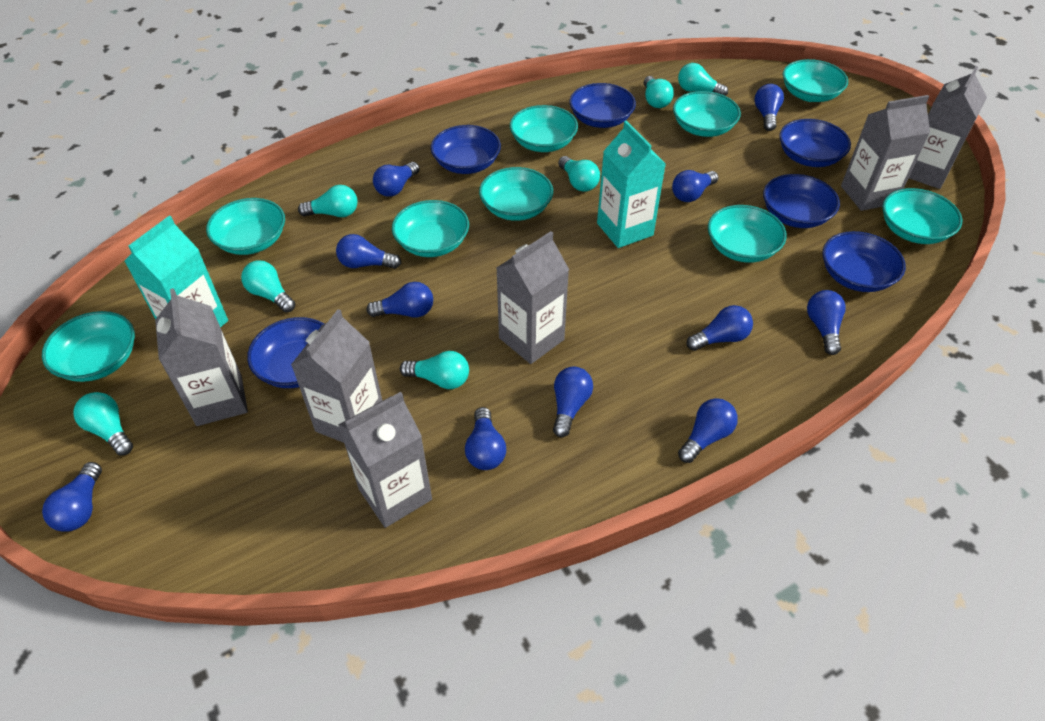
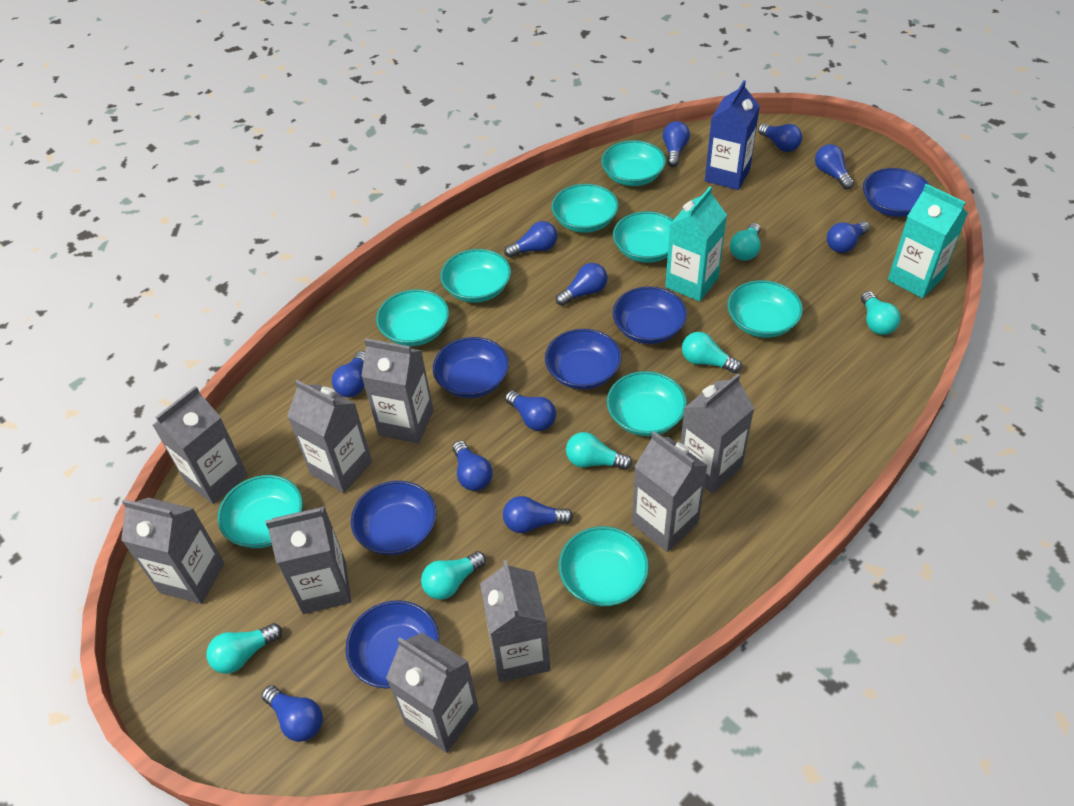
blue carton: none = 0 -> [705,80,760,190] = 1
grey carton: [155,288,248,426] [291,309,382,443] [338,392,432,528] [497,231,569,364] [841,95,930,211] [909,66,987,189] = 6 -> [121,497,224,604] [152,386,248,504] [265,506,351,614] [287,380,372,493] [361,338,434,444] [386,632,479,753] [480,560,550,682] [632,431,708,552] [681,373,754,494] = 9
turquoise light bulb: [73,392,133,455] [241,260,295,313] [298,185,357,217] [400,351,469,389] [558,156,600,192] [644,76,674,108] [678,63,728,96] = 7 -> [206,623,282,674] [421,551,486,600] [566,432,632,470] [682,332,741,373] [730,223,761,261] [861,291,901,335] = 6

